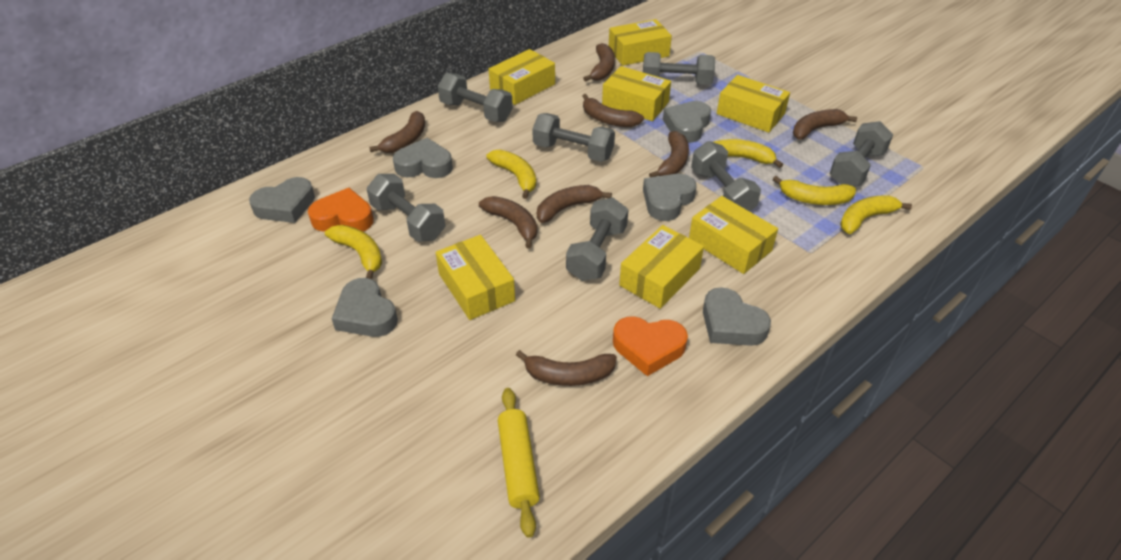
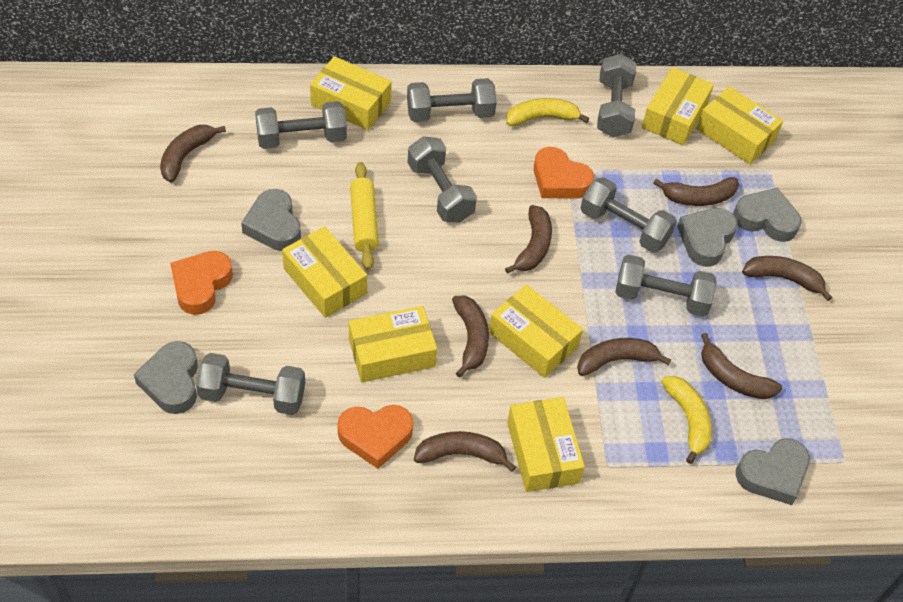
grey heart: [249,177,315,223] [332,278,398,337] [393,138,453,178] [643,174,697,221] [663,101,711,143] [703,287,771,346] = 6 -> [134,341,198,414] [241,189,301,251] [677,208,738,267] [733,188,801,242] [736,438,810,505] = 5
orange heart: [308,188,374,231] [613,316,688,376] = 2 -> [170,251,233,315] [337,405,413,469] [534,147,594,198] = 3
yellow banana: [325,225,382,279] [486,149,536,199] [714,139,783,168] [773,176,856,205] [840,195,912,234] = 5 -> [506,98,589,126] [661,376,712,464] = 2

